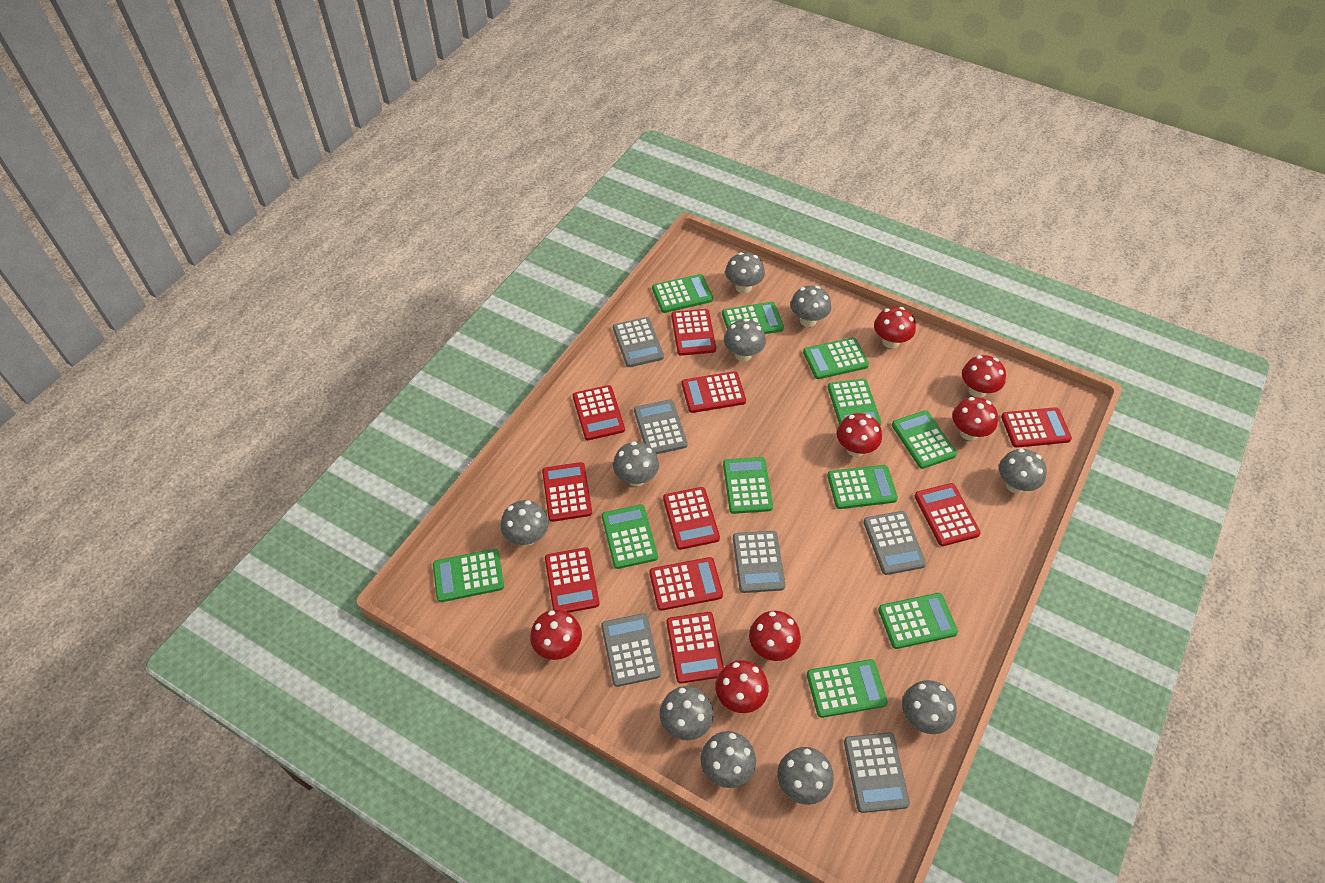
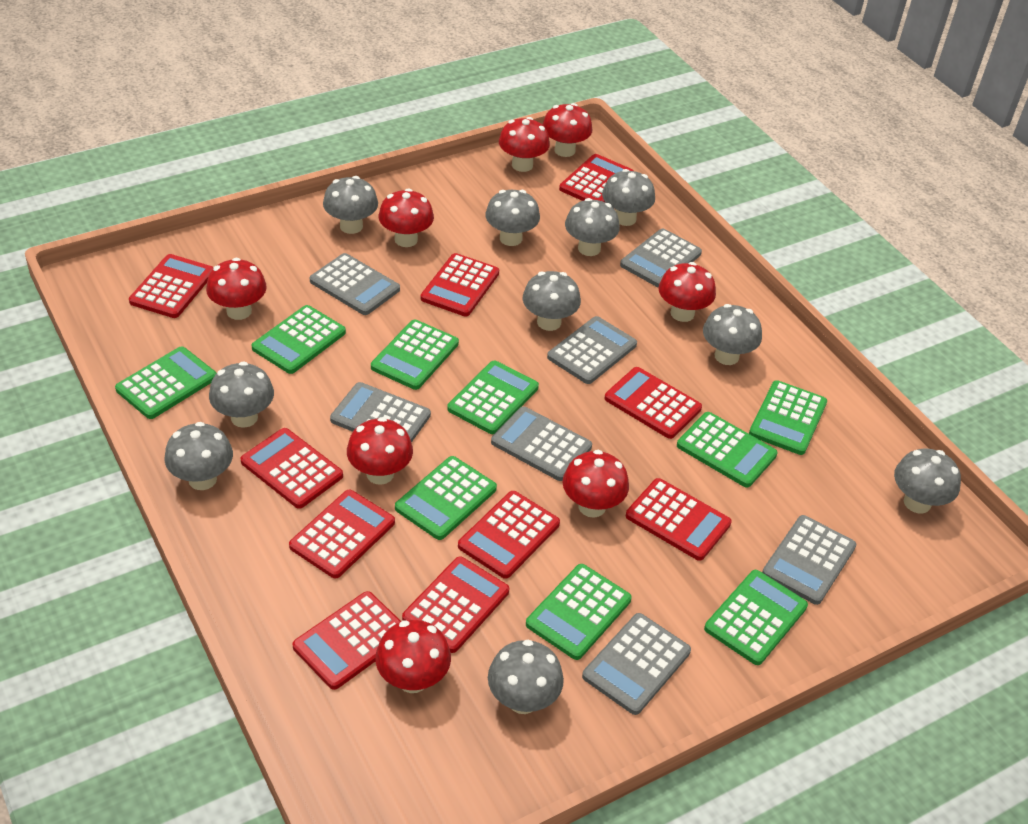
green calculator: [433,549,504,602] [602,505,658,569] [652,274,713,313] [722,302,784,334] [723,457,773,514] [803,338,869,379] [807,659,888,718] [827,465,898,509] [828,379,881,425] [878,593,958,649] [892,410,957,469] = 11 -> [115,347,217,419] [252,305,346,374] [371,319,459,390] [395,456,497,540] [447,360,539,434] [526,564,632,660] [677,412,778,488] [704,570,808,665] [749,380,827,455] = 9
grey calculator: [601,613,661,687] [613,317,664,367] [634,399,688,454] [733,531,786,593] [844,732,910,813] [863,511,926,575] = 6 -> [310,253,400,315] [330,382,431,443] [491,407,592,481] [547,316,637,384] [582,613,691,715] [620,229,702,288] [762,515,856,605] = 7
red mushroom: [530,609,582,660] [715,660,769,713] [749,611,801,661] [837,413,882,457] [874,307,916,348] [953,397,998,441] [962,355,1006,398] = 7 -> [206,258,267,320] [347,417,413,485] [375,620,451,693] [379,189,434,247] [499,117,550,172] [542,103,593,157] [563,450,629,518] [659,262,716,322] = 8

